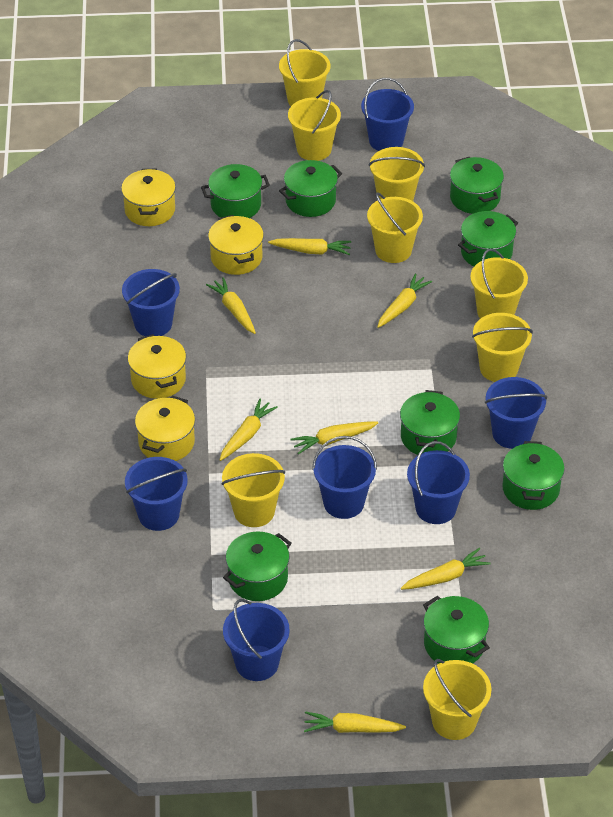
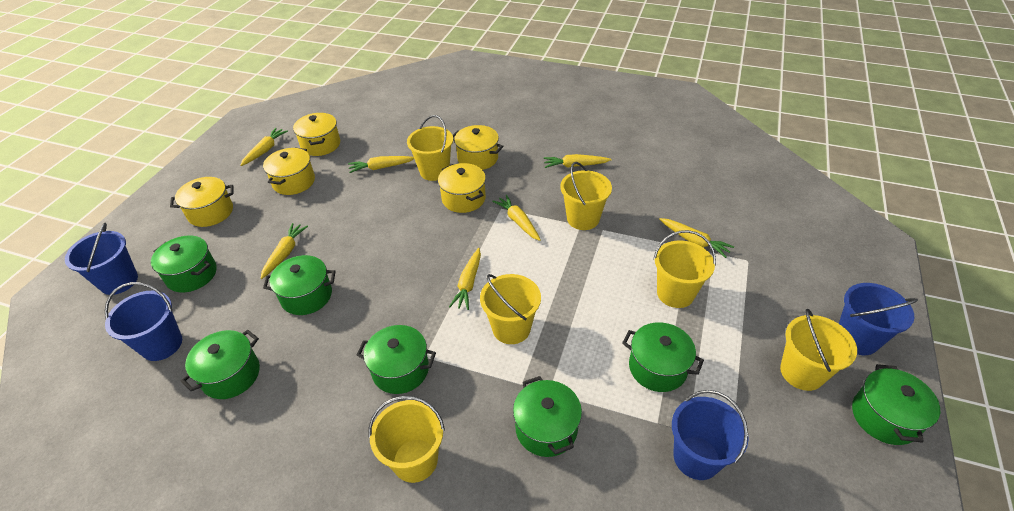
blue bucket: [122,269,180,336] [125,457,188,531] [223,599,290,681] [312,436,377,519] [361,78,414,151] [407,441,470,524] [485,377,547,449] = 7 -> [65,223,138,295] [105,282,182,361] [672,390,749,480] [839,283,918,355] = 4
green pot: [201,164,270,218] [223,531,292,601] [279,160,342,217] [400,390,460,455] [423,596,490,664] [450,157,504,214] [458,211,518,266] [502,441,565,510] = 8 -> [151,236,217,293] [181,330,260,399] [263,255,336,315] [357,325,436,394] [513,376,582,457] [622,322,704,392] [852,364,940,445] = 7
yellow bucket: [221,453,285,527] [279,39,330,106] [288,90,341,161] [367,192,423,263] [369,147,425,201] [423,659,491,740] [470,248,528,319] [472,313,533,382] = 8 -> [369,396,445,483] [407,115,453,181] [480,274,541,344] [560,162,612,230] [653,230,716,308] [780,309,857,391] = 6
yellow pot: [121,169,176,226] [128,334,186,399] [135,396,195,461] [208,215,264,275] = 4 -> [170,177,233,227] [263,147,315,195] [293,113,340,156] [438,163,486,213] [453,125,504,170] = 5

